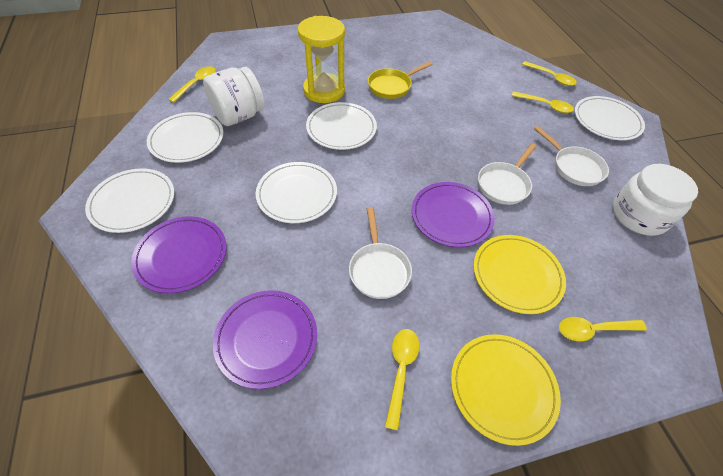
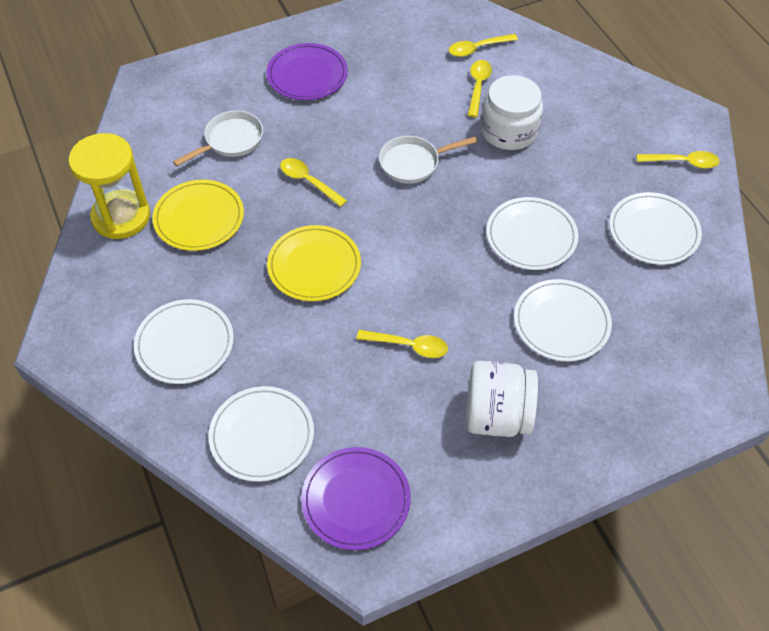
purple plate: [131,216,227,293] [213,290,317,389] [412,182,495,247] = 3 -> [266,43,348,100] [301,447,411,550] = 2
white pan: [349,207,412,299] [478,143,537,205] [534,126,609,186] = 3 -> [173,110,263,166] [379,136,477,184] = 2
yellow pan: [368,61,433,99] = 1 -> none = 0

